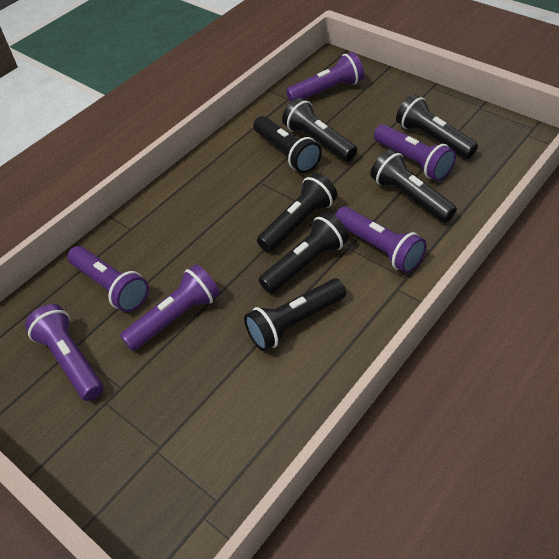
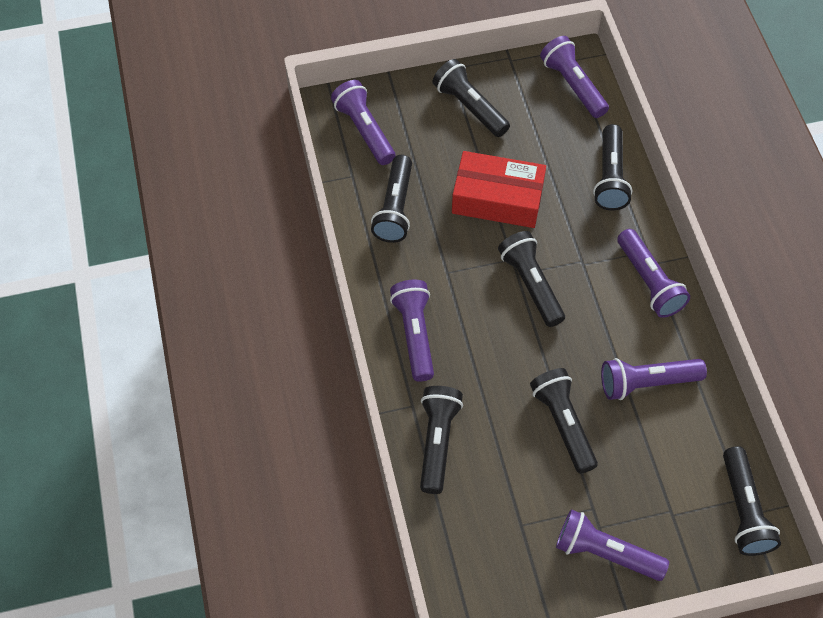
red box: none = 0 -> [452,151,546,228] = 1

